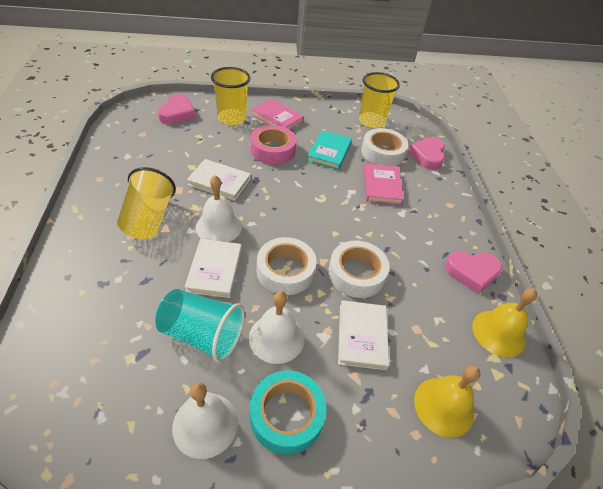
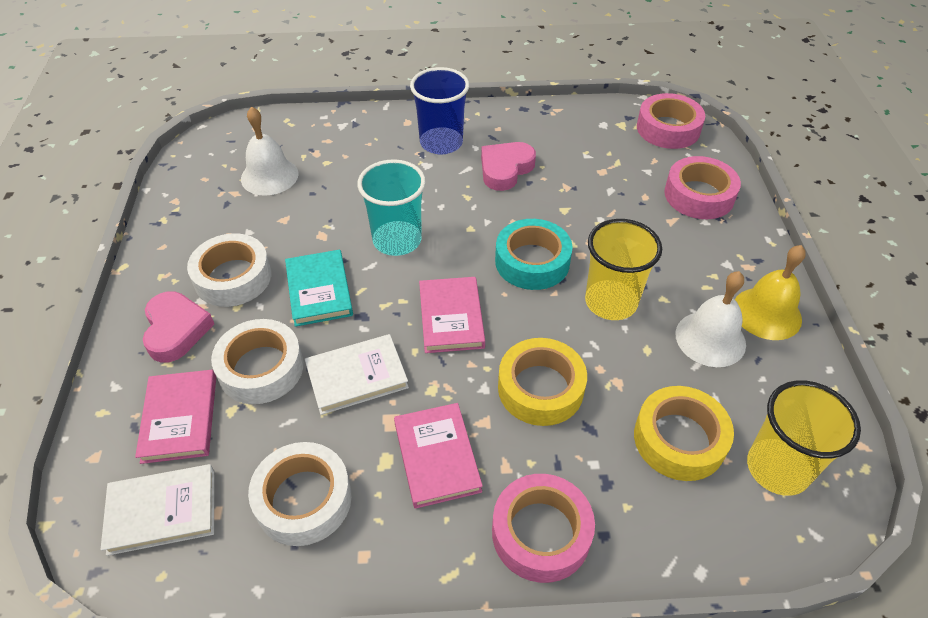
blue cup: none = 0 -> [410,67,469,154] = 1
pink book: [251,99,304,130] [364,163,404,205] = 2 -> [135,370,216,464] [394,403,483,509] [419,277,485,353] = 3
pink heart: [157,94,196,125] [408,137,445,170] [445,251,502,294] = 3 -> [143,291,214,363] [481,142,536,191] = 2
pink tape: [250,125,296,165] = 1 -> [492,474,595,583] [637,93,705,149] [664,156,741,219] = 3
white bell: [172,382,238,459] [196,175,242,242] [249,291,305,364] = 3 -> [241,106,298,196] [675,271,746,367] = 2
white book: [185,239,242,298] [187,159,251,201] [338,300,389,370] = 3 -> [101,464,214,556] [305,334,409,415] = 2
yellow bell: [414,365,481,438] [472,288,538,357] = 2 -> [735,245,806,340] = 1
yellow cup: [117,167,176,239] [211,67,251,125] [359,72,400,128] = 3 -> [585,219,662,320] [747,380,861,496] = 2
yellow tape: none = 0 -> [498,338,587,426] [634,386,734,481] = 2

